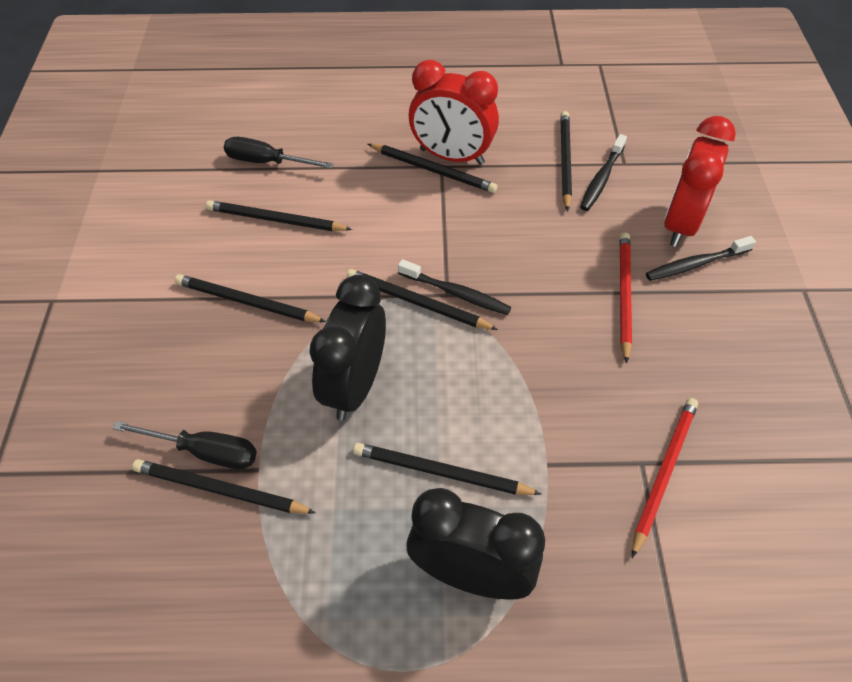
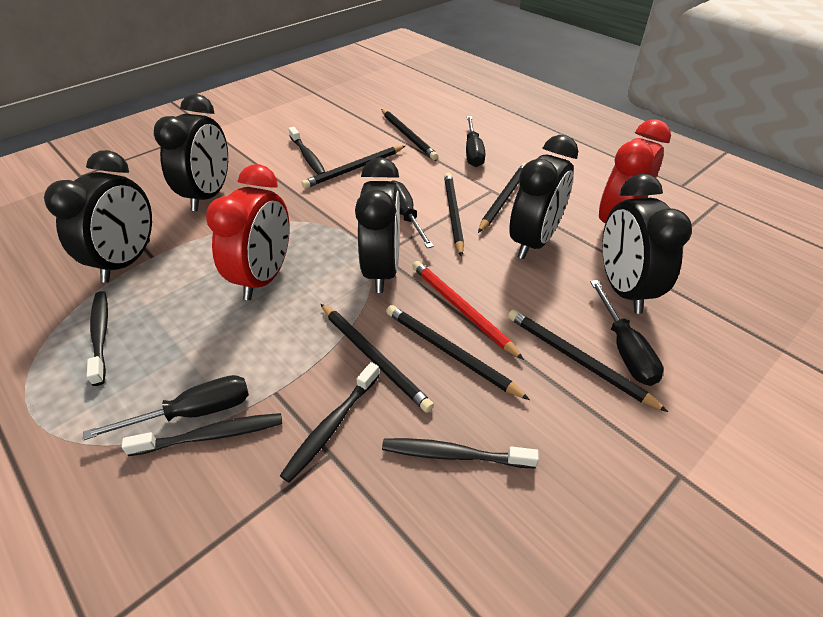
black clock: [309,275,386,421] [406,488,545,600] = 2 -> [44,150,152,282] [154,94,228,211] [355,157,400,293] [509,135,578,259] [602,174,692,314] = 5
black screwdriver: [113,421,257,469] [224,137,333,169] = 2 -> [83,375,249,440] [391,180,434,248] [466,116,485,167] [590,280,663,386] = 4
black toothbrush: [398,259,511,315] [580,134,627,211] [646,236,756,281] = 3 -> [87,291,108,386] [122,413,282,456] [280,362,380,483] [288,127,325,175] [382,438,539,469] = 5
red pencil: [620,232,632,364] [632,398,698,558] = 2 -> [412,261,524,360] = 1

